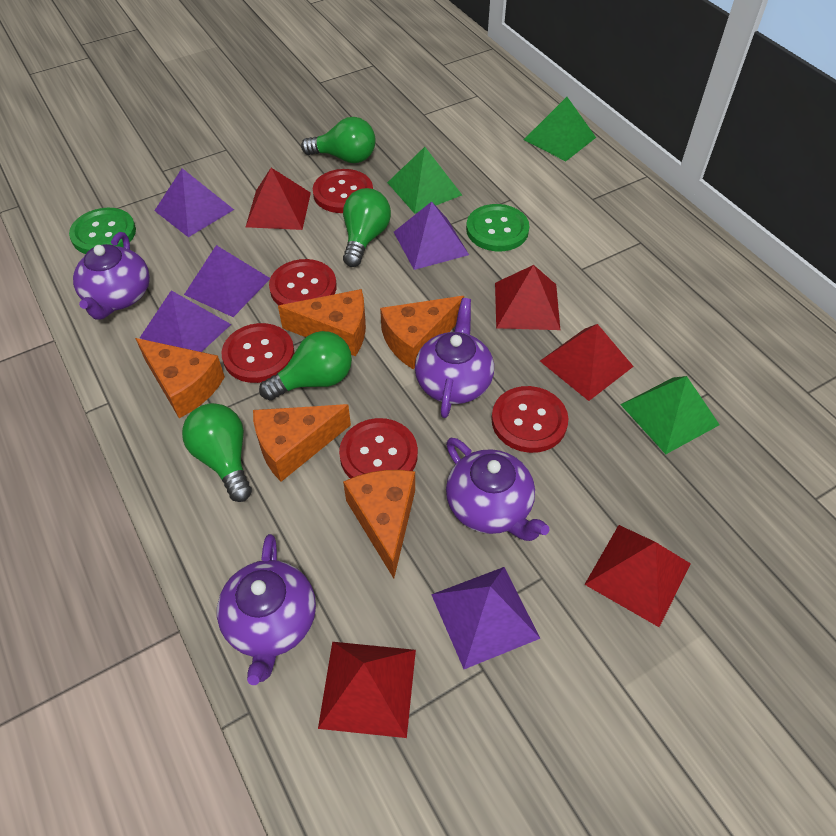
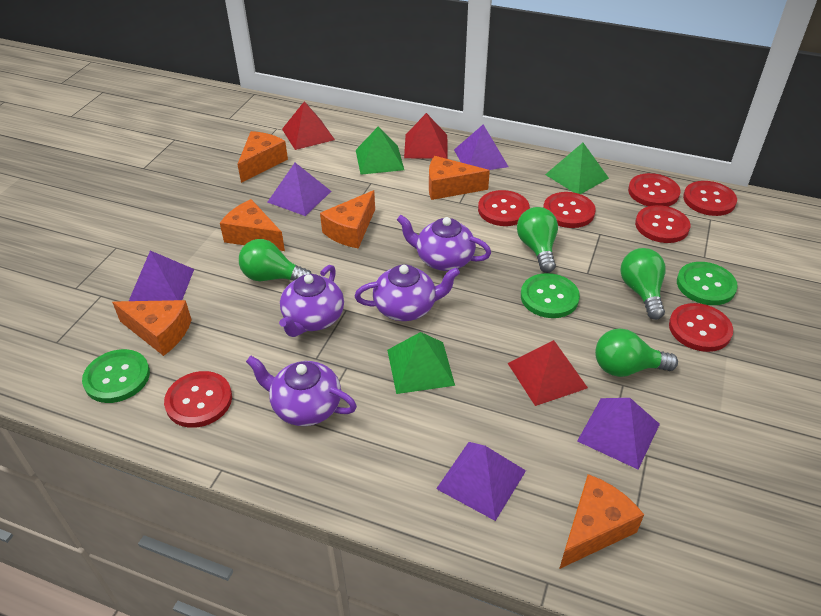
green button: [69,208,136,254] [466,204,529,251] = 2 -> [82,349,150,403] [521,273,580,318] [677,262,738,305] = 3
orange cheese: [135,338,225,418] [253,404,351,482] [278,289,366,356] [343,470,415,579] [380,296,464,369] = 5 -> [112,300,192,356] [220,199,285,251] [237,131,288,183] [320,190,375,249] [429,156,490,200] [559,474,644,569] = 6
red button: [221,323,295,383] [269,259,337,306] [313,169,373,213] [339,418,418,479] [491,386,568,453] = 5 -> [164,371,232,428] [478,190,530,226] [543,192,596,228] [628,173,681,206] [635,205,690,243] [669,303,733,352] [683,181,737,216] = 7
red pyramid: [246,168,311,230] [318,642,416,738] [495,265,560,330] [540,324,634,401] [584,525,691,627] = 5 -> [282,101,335,150] [404,113,448,159] [508,340,588,406] = 3

